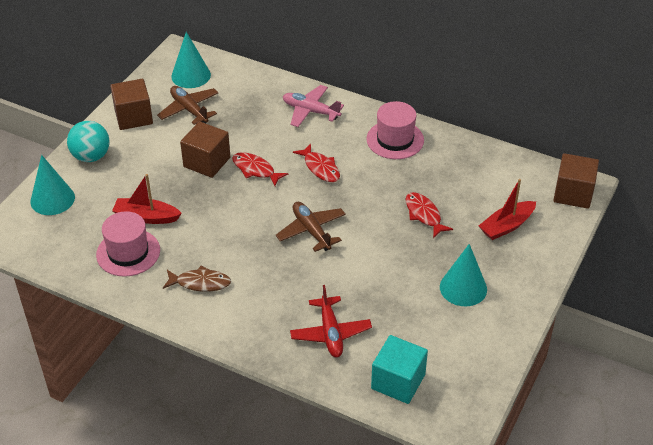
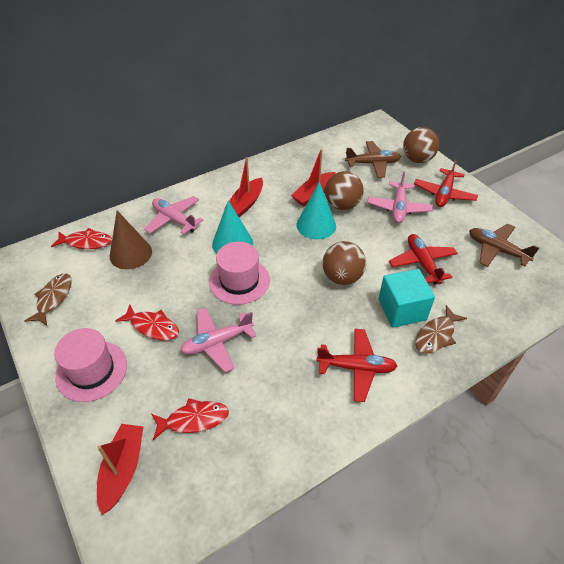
brown ball: none = 0 -> [322,241,366,285] [325,171,364,210] [403,127,439,163] = 3
brown cone: none = 0 -> [110,211,152,269] = 1
brown cube: [110,79,153,130] [180,121,230,178] [553,153,599,209] = 3 -> none = 0
brown fish: [163,266,231,292] = 1 -> [24,273,72,326] [415,305,467,353] = 2
pink plane: [283,85,344,127] = 1 -> [144,196,203,234] [180,308,256,372] [367,171,433,223] = 3
red boat: [112,174,182,224] [479,179,536,240] = 2 -> [97,424,143,515] [224,157,263,218] [291,149,336,207] = 3
red plane: [290,285,372,358] = 1 -> [316,329,397,402] [389,234,458,285] [414,159,478,207] = 3
turquoise ball: [67,121,110,162] = 1 -> none = 0
turquoise cone: [31,155,75,215] [171,32,211,88] [440,244,487,306] = 3 -> [212,200,253,254] [297,182,336,239] = 2

